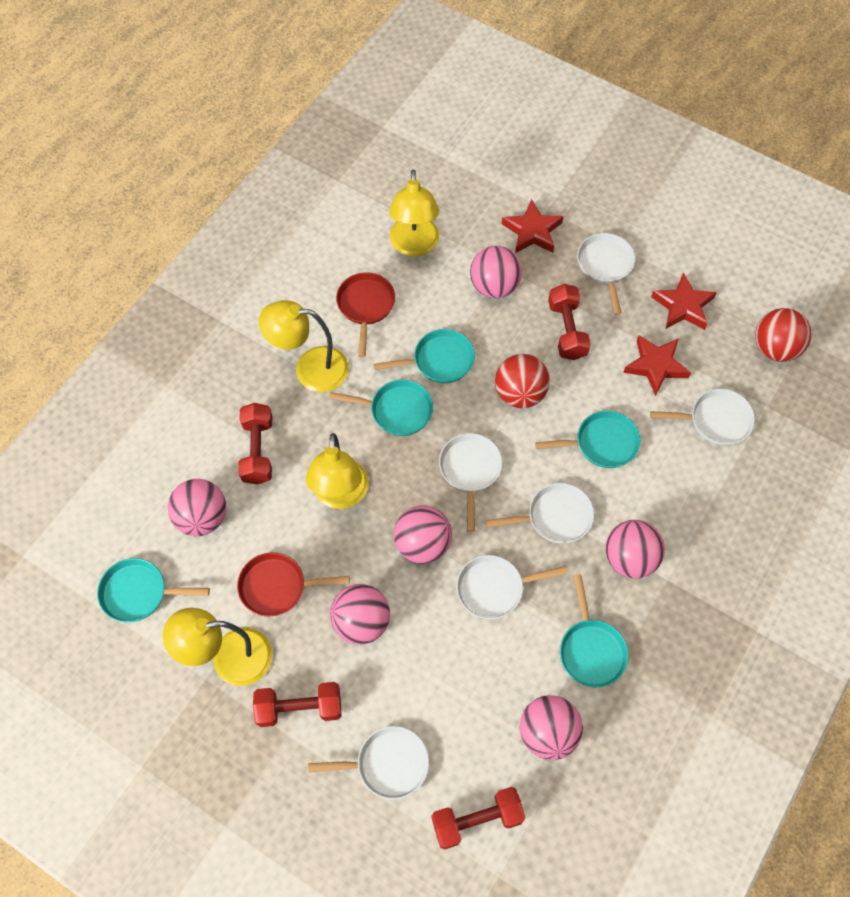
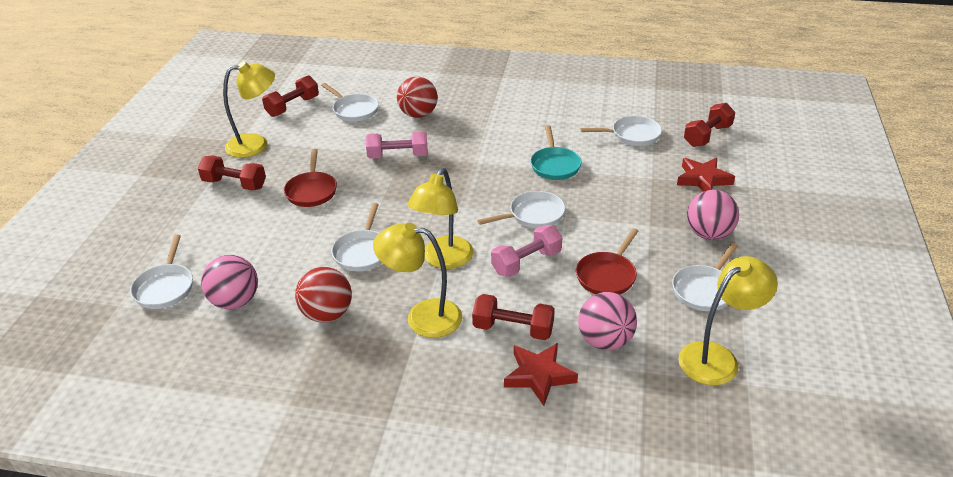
pink ball: [168,479,226,536] [330,584,390,645] [394,505,452,564] [470,246,522,298] [520,695,583,760] [605,520,665,579] = 6 -> [201,255,258,309] [578,292,637,350] [687,190,739,240] = 3
pink dumbbell: none = 0 -> [366,131,428,159] [491,225,562,277] = 2
red star: [502,199,564,253] [623,335,691,396] [651,272,717,330] = 3 -> [504,343,578,406] [677,158,735,192] = 2
turquoise pan: [97,558,210,622] [329,380,433,436] [373,329,475,383] [535,411,640,468] [560,574,628,687] = 5 -> [530,125,582,180] = 1

